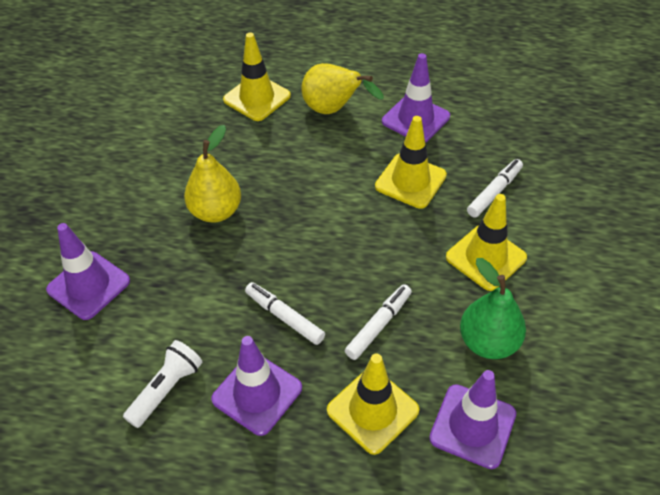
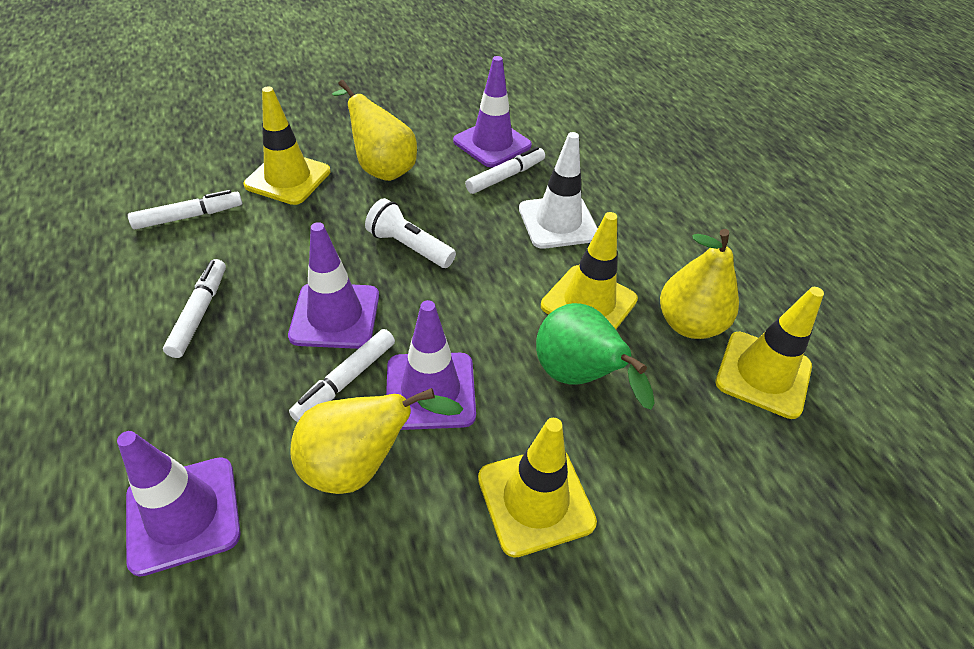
white marker: [245,282,325,345] [345,284,412,360] [467,159,523,218] = 3 -> [128,190,242,229] [163,259,226,358] [289,329,395,422] [465,147,545,194] = 4
white traffic cone: none = 0 -> [519,132,598,249] = 1
yellow pear: [184,125,241,223] [301,63,384,114] = 2 -> [290,388,463,494] [332,80,417,181] [660,229,739,339] = 3

